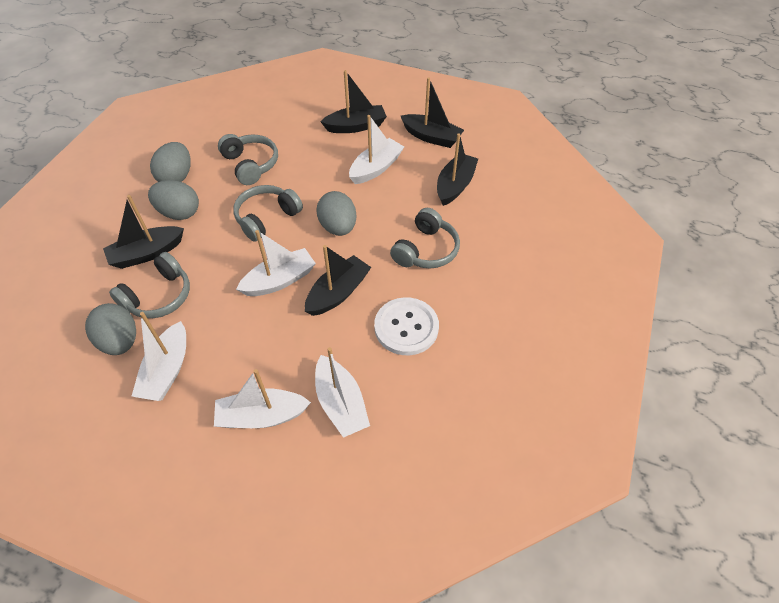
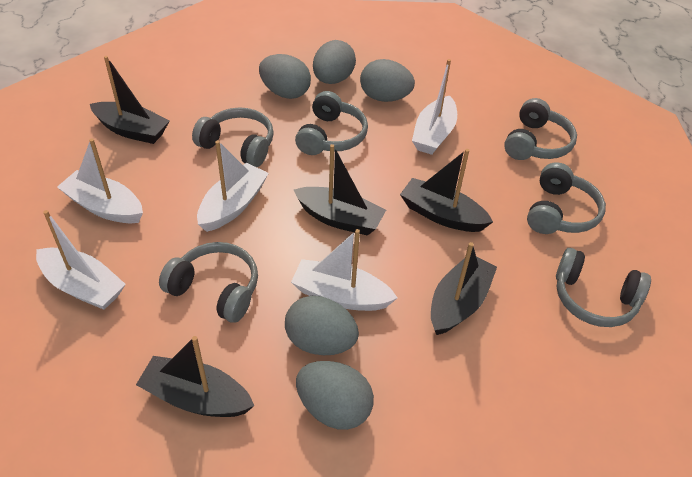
grey egg: [85,303,136,355] [148,180,199,220] [150,142,191,182] [317,191,357,236] = 4 -> [259,54,311,99] [285,296,359,355] [296,361,374,430] [313,40,356,84] [360,59,415,102] = 5
grey headphones: [109,252,190,318] [218,134,278,185] [233,185,303,242] [390,208,460,269] = 4 -> [159,242,258,323] [192,107,274,167] [295,91,368,155] [504,98,577,160] [527,162,606,234] [556,248,651,327] = 6
white button: [374,297,439,355] = 1 -> none = 0

